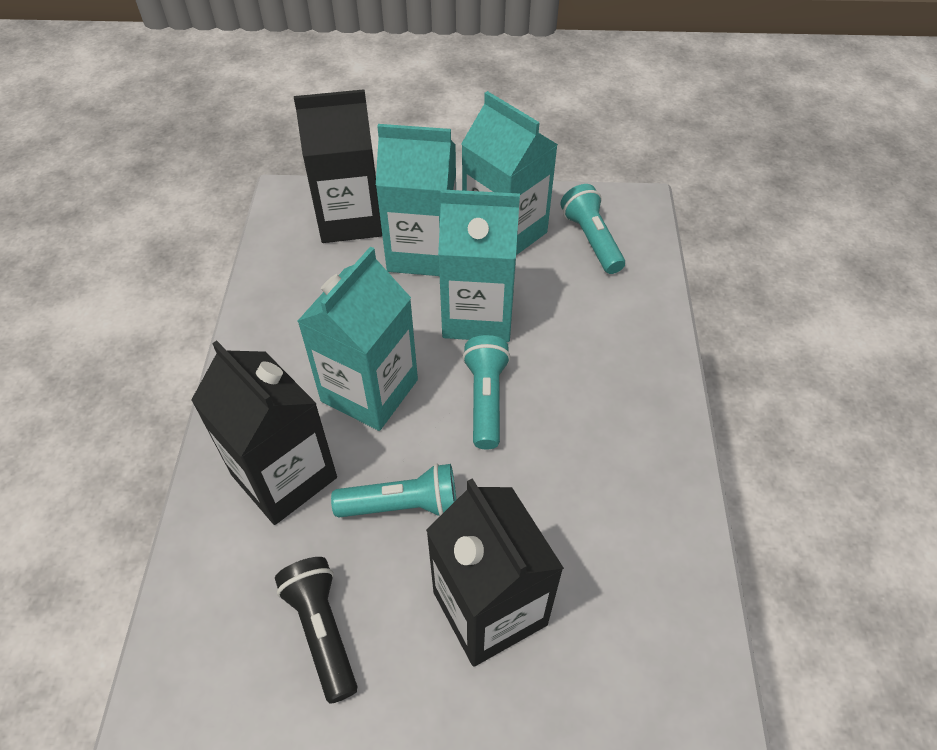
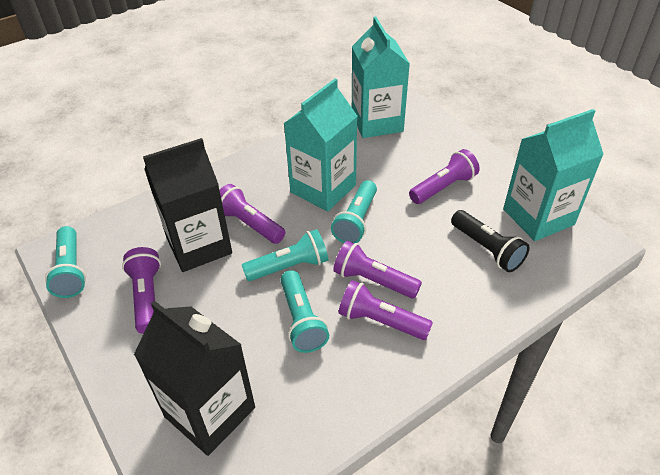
black carton: [191,341,337,525] [294,89,382,243] [426,478,564,667] = 3 -> [134,301,255,456] [143,138,232,272] = 2
purple flashlight: none = 0 -> [122,247,161,334] [220,184,285,244] [333,241,422,299] [338,280,433,340] [409,149,480,204] = 5
turquoise carton: [297,246,418,431] [376,124,456,276] [438,189,520,342] [461,91,558,255] = 4 -> [283,79,357,211] [352,16,410,138] [503,109,604,241] = 3
turquoise flashlight: [331,463,456,517] [462,335,511,449] [561,184,625,274] = 3 -> [45,226,86,298] [242,229,328,281] [280,270,329,353] [331,180,377,243] = 4

